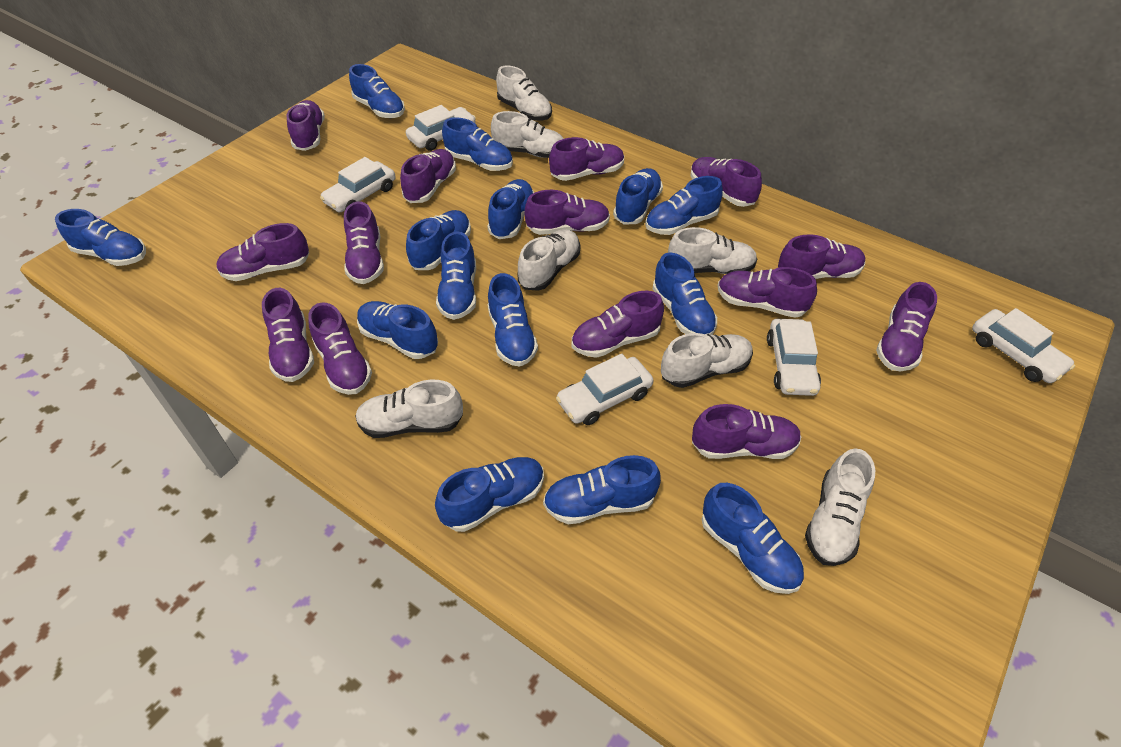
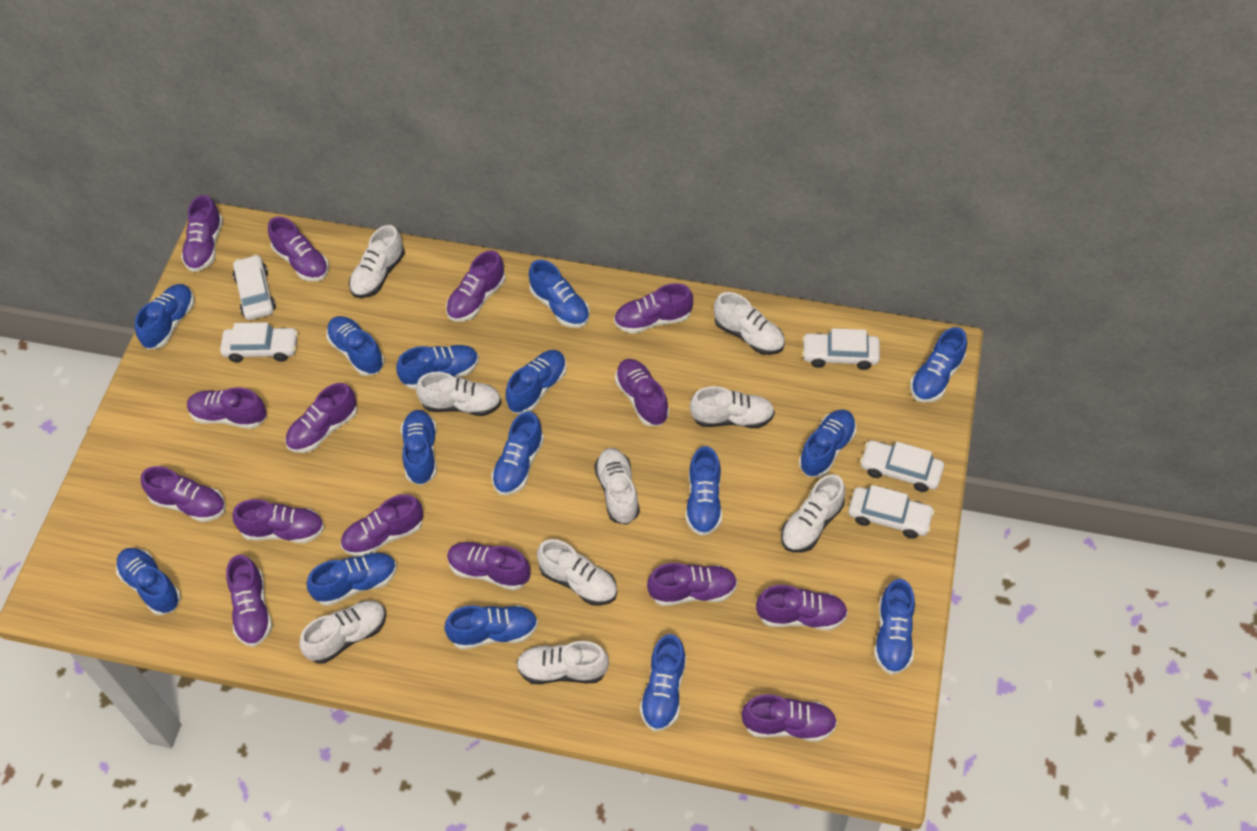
blue shoe: [55,209,146,266] [349,64,405,118] [357,301,438,359] [406,210,471,270] [435,457,544,532] [436,231,476,320] [442,117,513,171] [487,179,534,239] [488,273,538,367] [543,455,661,524] [613,168,663,225] [645,176,723,235] [653,252,717,335] [701,483,804,594] = 14 -> [116,548,181,615] [135,284,194,350] [307,552,397,606] [326,316,384,376] [396,345,479,389] [401,410,437,485] [444,605,538,649] [491,411,544,495] [506,350,567,414] [529,260,590,328] [640,634,686,731] [686,446,722,536] [799,410,856,478] [874,579,915,675] [910,327,967,403] = 15
purple shoe: [216,223,309,281] [262,288,314,382] [286,100,325,151] [308,302,372,395] [344,201,384,284] [400,149,456,203] [524,190,610,235] [549,137,624,181] [572,291,664,358] [691,157,762,207] [692,404,801,459] [717,267,817,318] [778,234,865,279] [876,282,937,371] = 14 -> [141,466,226,522] [181,195,223,272] [187,387,267,429] [226,555,272,647] [232,499,324,543] [268,217,329,281] [285,383,357,453] [341,494,423,557] [446,250,505,322] [447,542,531,590] [614,283,693,334] [615,359,669,426] [647,563,738,606] [742,694,837,742] [756,585,848,630] = 15
white shoe: [355,380,463,438] [491,111,564,158] [496,65,552,120] [517,229,580,291] [661,333,753,388] [668,227,757,274] [805,448,875,566] = 7 -> [299,600,386,664] [349,225,405,298] [416,372,501,416] [516,641,609,684] [537,539,617,606] [594,448,640,525] [690,386,775,428] [714,292,785,355] [781,474,845,552] = 9

